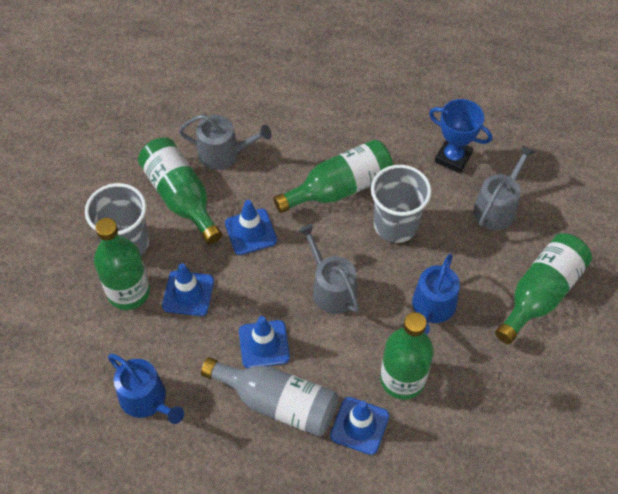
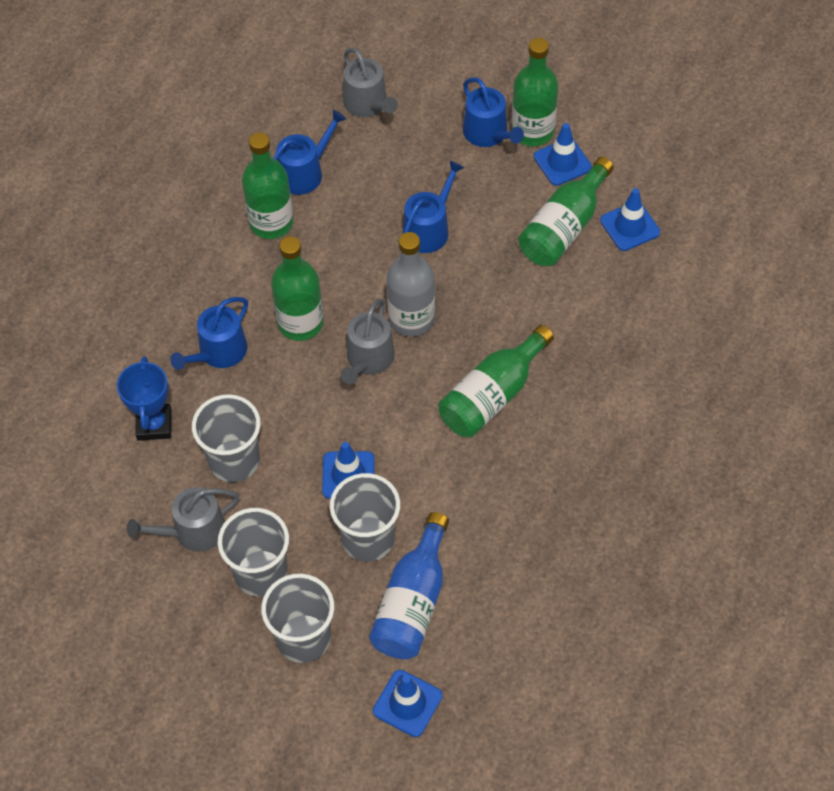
blue bottle: none = 0 -> [369,512,449,659] = 1
blue watering can: [108,354,184,424] [412,254,460,334] = 2 -> [170,297,248,370] [273,110,346,195] [403,160,465,253] [463,78,524,147] = 4
grey cup: [85,183,149,255] [371,165,432,243] = 2 -> [192,394,261,482] [218,508,289,597] [261,573,334,663] [330,473,400,562] = 4

